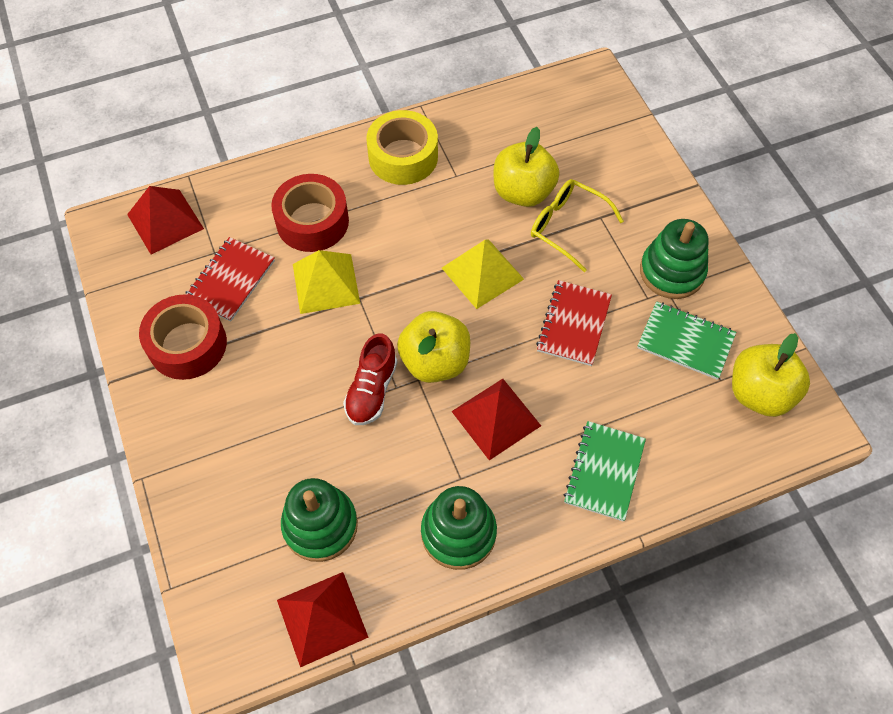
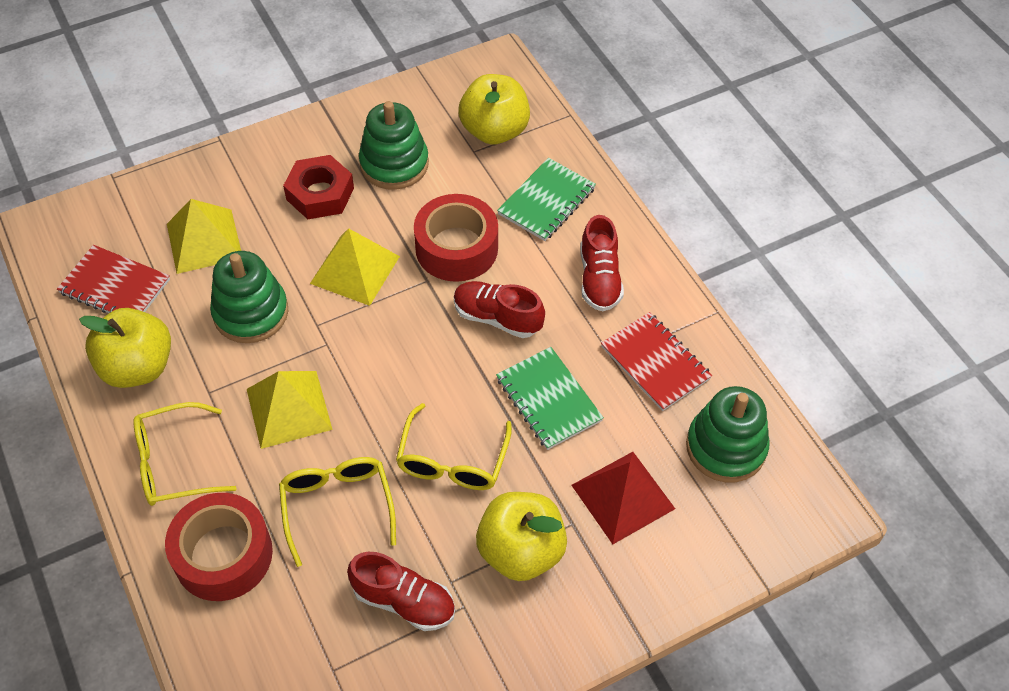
red nut: none = 0 -> [283,155,354,219] = 1
red pyramid: [127,186,204,254] [277,572,369,667] [451,379,541,461] = 3 -> [571,452,675,544] = 1
red shoe: [343,333,397,425] = 1 -> [347,552,455,631] [454,281,545,338] [580,215,624,311] = 3
yellow glasses: [531,179,624,272] = 1 -> [134,402,237,506] [279,457,396,567] [396,403,512,490] = 3
yellow pyramid: [293,250,360,314] [442,239,524,309] = 2 -> [167,199,241,274] [247,371,333,449] [310,228,400,306] = 3
yellow tape: [366,110,438,185] = 1 -> none = 0

